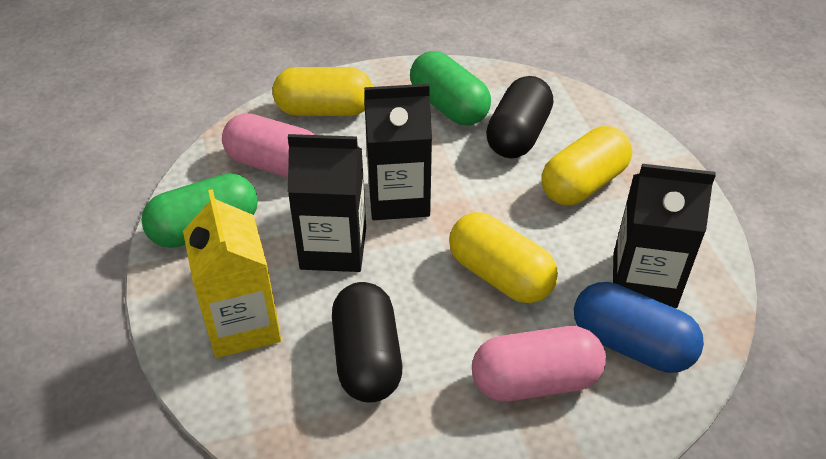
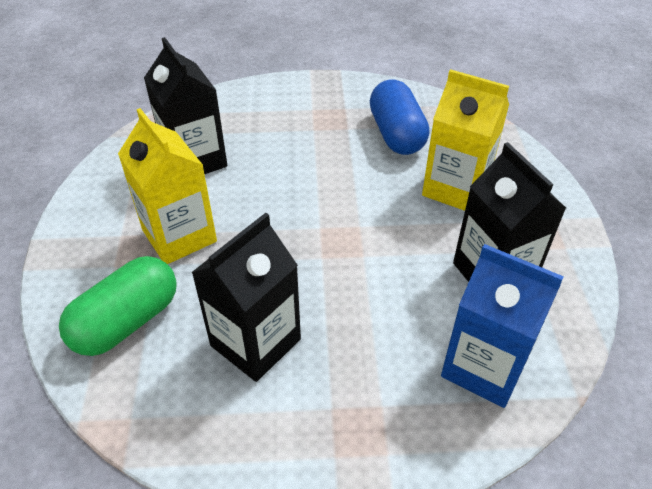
black capsule: [332,282,402,403] [486,76,553,158] = 2 -> none = 0
blue carton: none = 0 -> [441,244,564,408] = 1
green capsule: [141,173,258,248] [410,51,491,125] = 2 -> [59,256,177,356] = 1
pink capsule: [222,113,315,178] [472,326,606,402] = 2 -> none = 0
yellow capsule: [273,67,373,116] [449,212,558,303] [541,126,632,205] = 3 -> none = 0
yellow carton: [183,189,281,358] = 1 -> [118,108,217,264] [422,69,509,211] = 2

